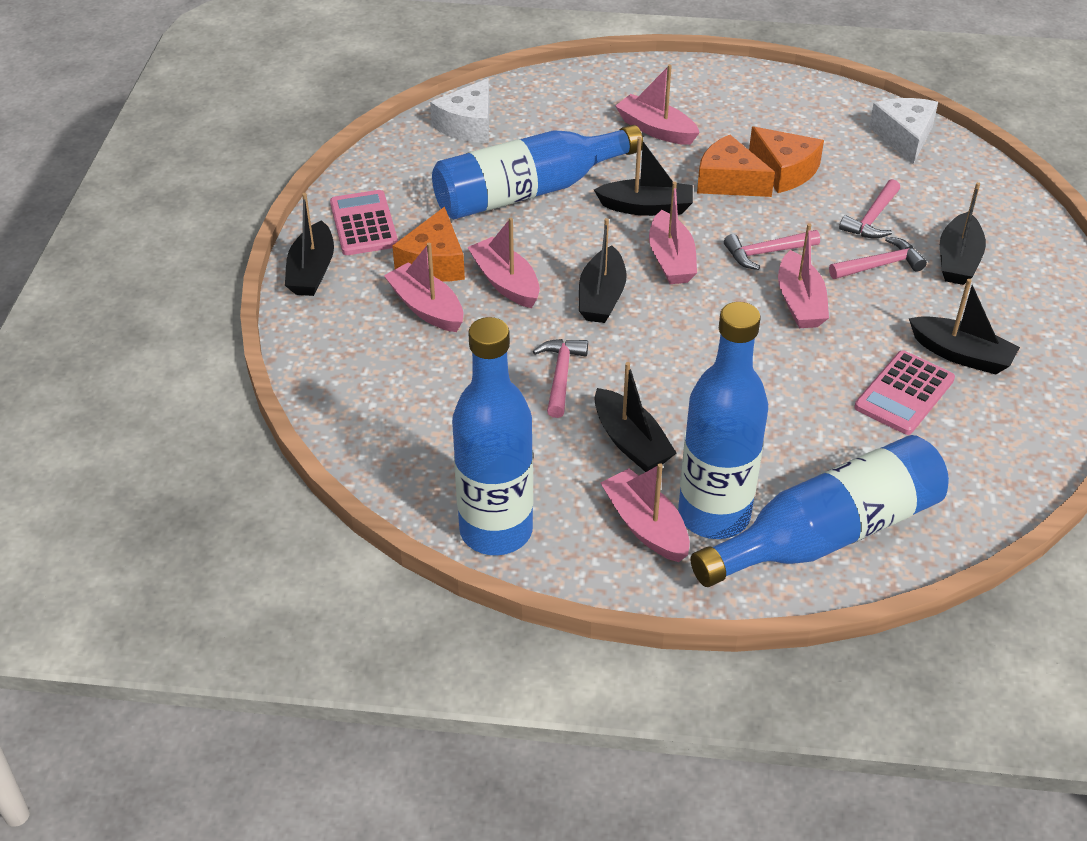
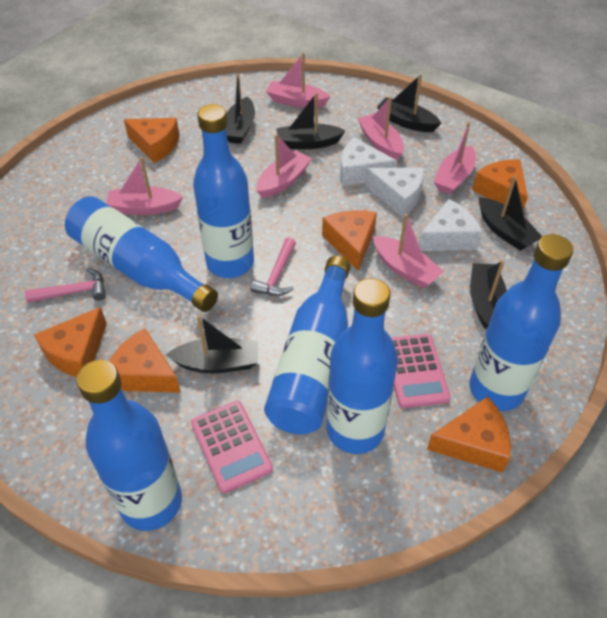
blue bottle: [432,125,643,219] [452,317,533,555] [678,302,768,539] [690,435,949,587] = 4 -> [65,196,218,312] [76,360,182,531] [193,104,254,278] [264,256,351,434] [327,278,398,454] [469,234,573,411] = 6
orange cheese: [392,207,465,281] [697,135,775,197] [749,127,824,193] = 3 -> [34,307,107,377] [109,328,181,393] [124,118,180,163] [322,210,377,271] [427,396,511,473] [472,159,528,210] = 6
pink hammer: [533,339,588,418] [724,230,820,270] [829,237,927,279] [839,179,900,239] = 4 -> [25,268,106,303] [250,237,296,296] = 2
white cheese: [430,78,489,143] [869,98,938,165] = 2 -> [340,137,397,186] [366,168,424,217] [419,199,482,251] = 3

